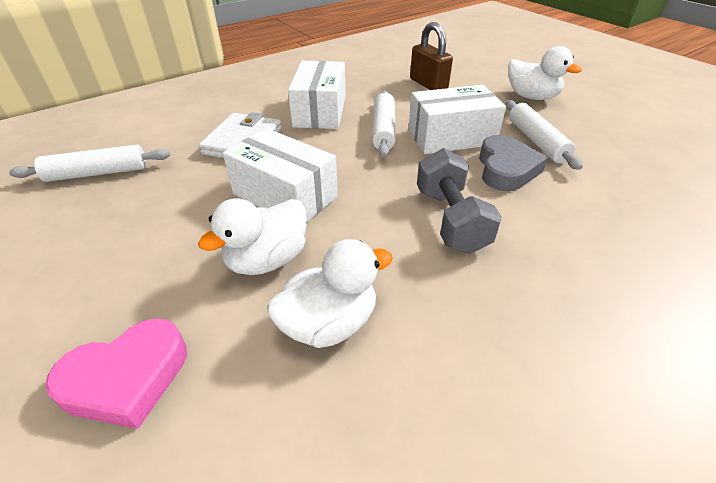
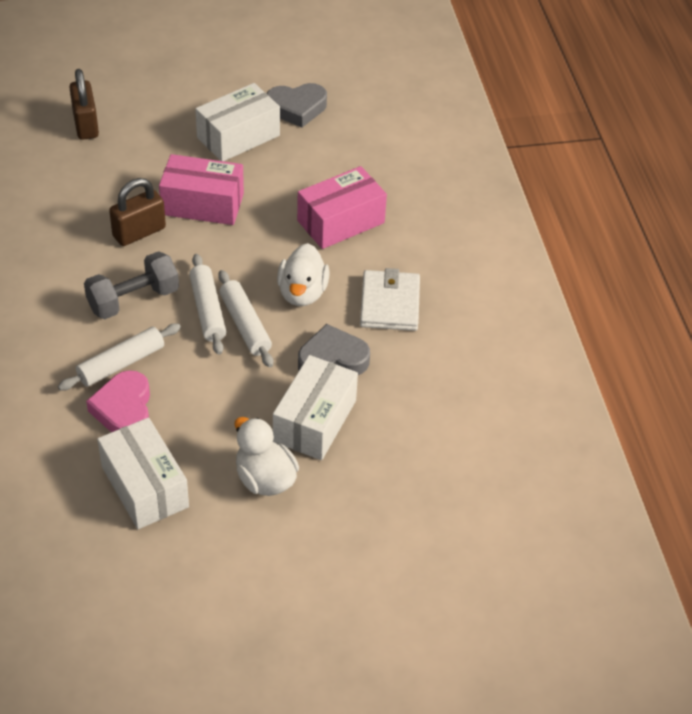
brown padlock: [410,22,453,90] = 1 -> [69,69,99,140] [109,178,166,246] = 2
grey heart: [479,135,548,191] = 1 -> [267,83,327,127] [298,324,370,375] = 2
pink box: none = 0 -> [159,154,244,225] [297,166,387,249] = 2
white duck: [198,198,307,275] [267,239,393,348] [508,46,582,100] = 3 -> [234,417,299,496] [277,243,330,306] = 2

